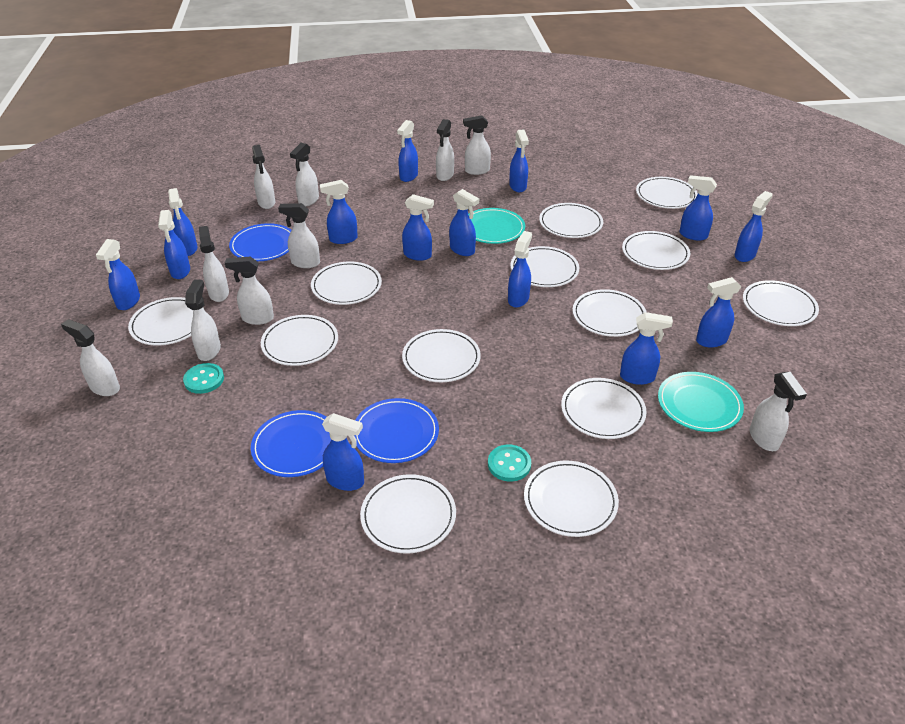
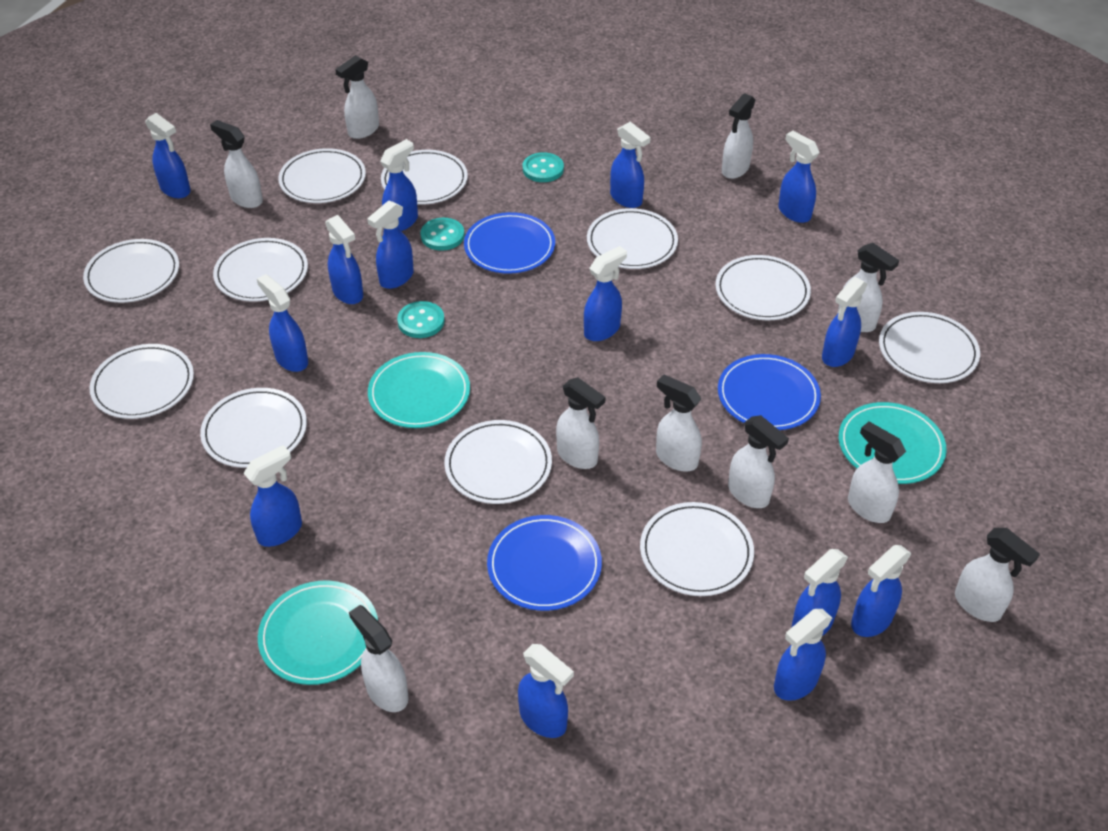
turquoise button: [183,363,224,394] [488,445,531,482] = 2 -> [397,301,445,338] [420,218,465,251] [523,152,564,182] = 3
turquoise plate: [468,208,525,244] [658,372,744,432] = 2 -> [258,580,378,685] [368,352,470,428] [839,402,947,484] = 3
white plate: [128,297,204,346] [261,315,338,366] [311,262,382,305] [360,474,456,554] [402,329,481,382] [510,246,579,287] [524,461,619,537] [539,203,603,238] [561,378,646,439] [572,289,647,337] [622,231,690,270] [636,177,698,209] [743,280,819,326] = 13 -> [83,239,179,303] [89,344,194,419] [200,388,307,468] [213,238,308,302] [278,148,366,203] [381,150,468,205] [444,420,552,504] [587,208,678,269] [640,502,754,596] [716,255,811,320] [879,312,980,383] = 11

